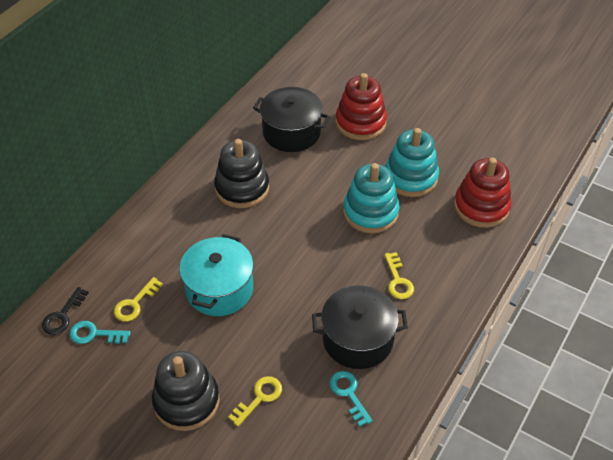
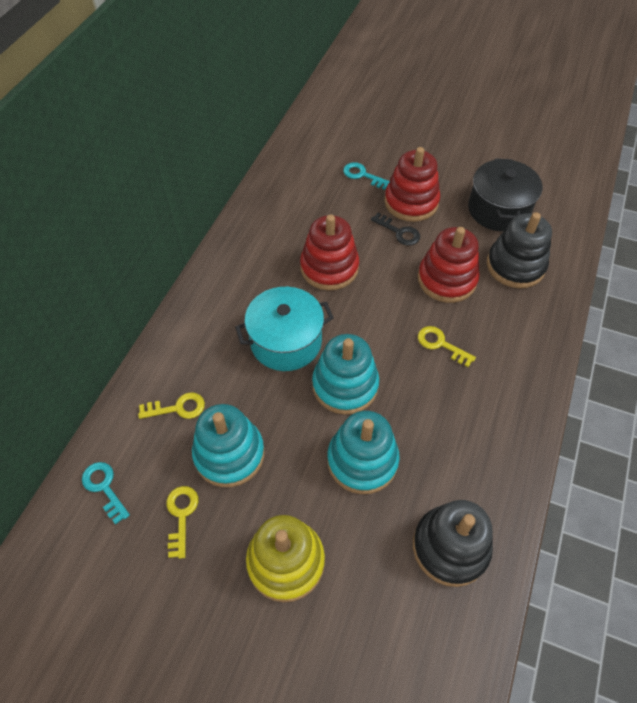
black pot: [253,87,330,152] [312,285,408,369] = 2 -> [468,158,542,232] = 1
red stacking toy: [336,73,387,140] [454,158,512,228] = 2 -> [300,214,359,290] [384,147,440,222] [418,227,480,303] = 3
turquoise stacking toy: [343,163,400,233] [385,128,439,197] = 2 -> [192,404,265,487] [312,334,379,415] [327,411,400,494] = 3
yellow stacking toy: none = 0 -> [246,515,325,602] = 1

